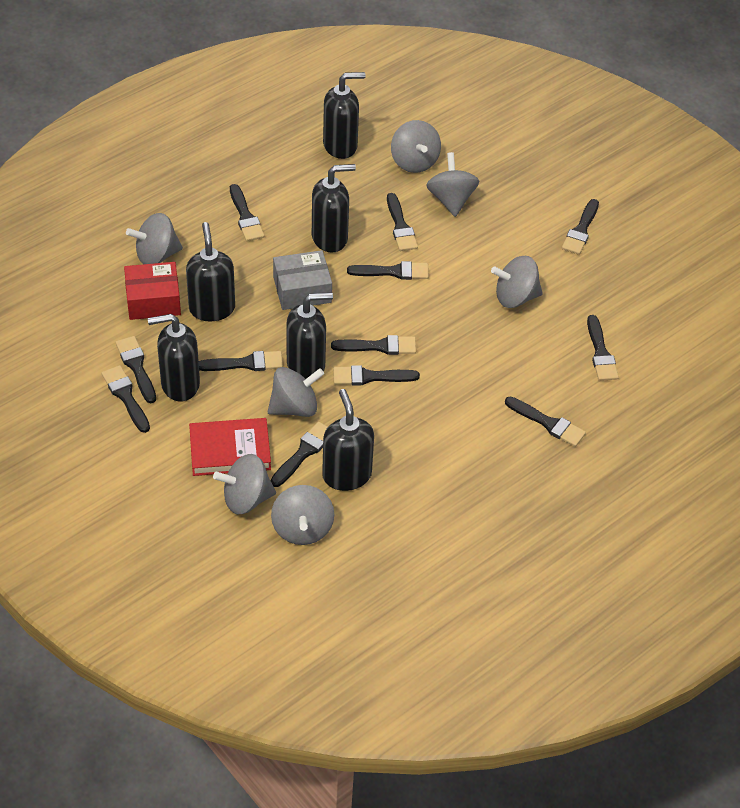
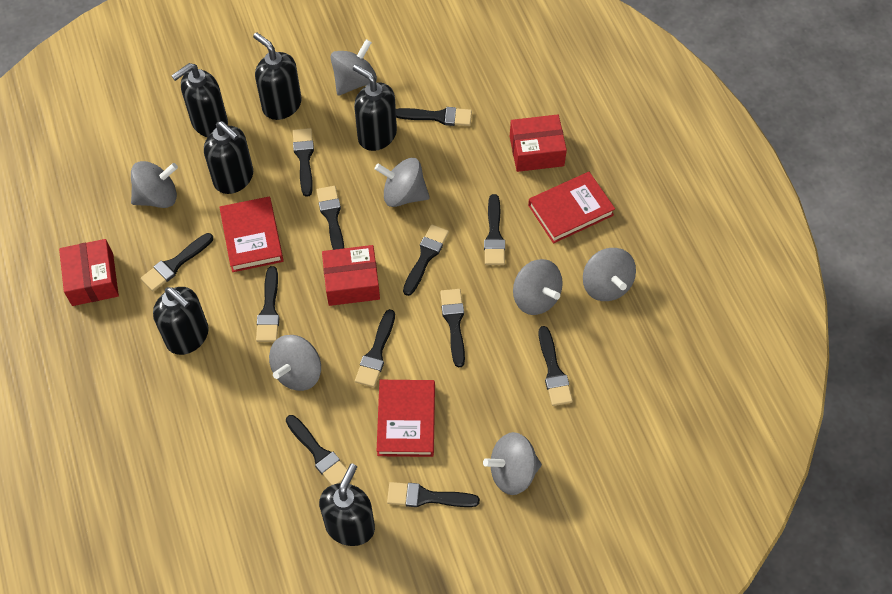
grey box: [273,250,332,310] = 1 -> none = 0
red book: [189,418,271,476] = 1 -> [219,197,284,272] [377,380,435,457] [528,172,615,243] = 3
red box: [124,262,181,320] = 1 -> [59,239,119,306] [322,245,380,306] [510,114,567,172] = 3

